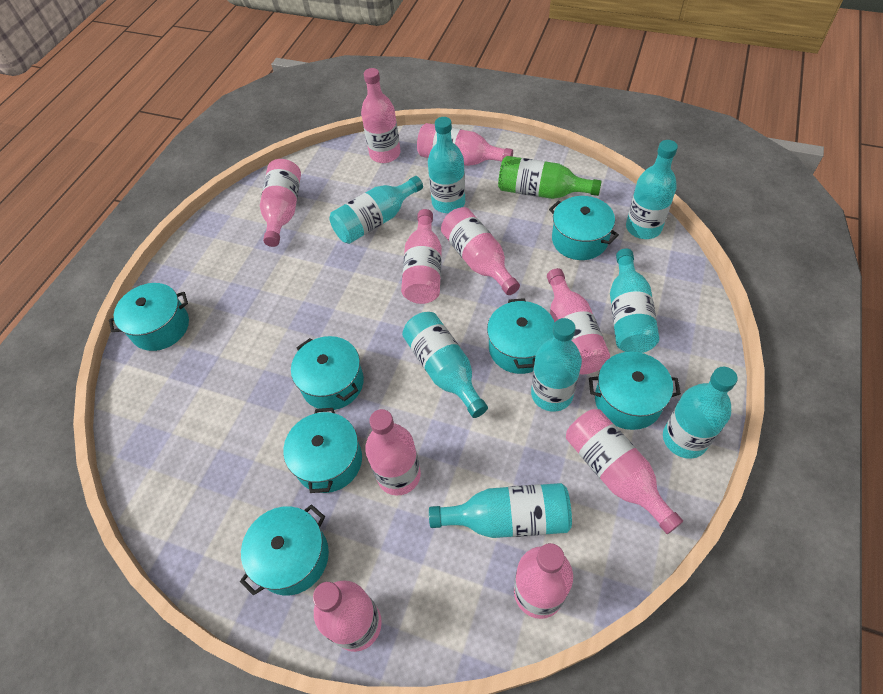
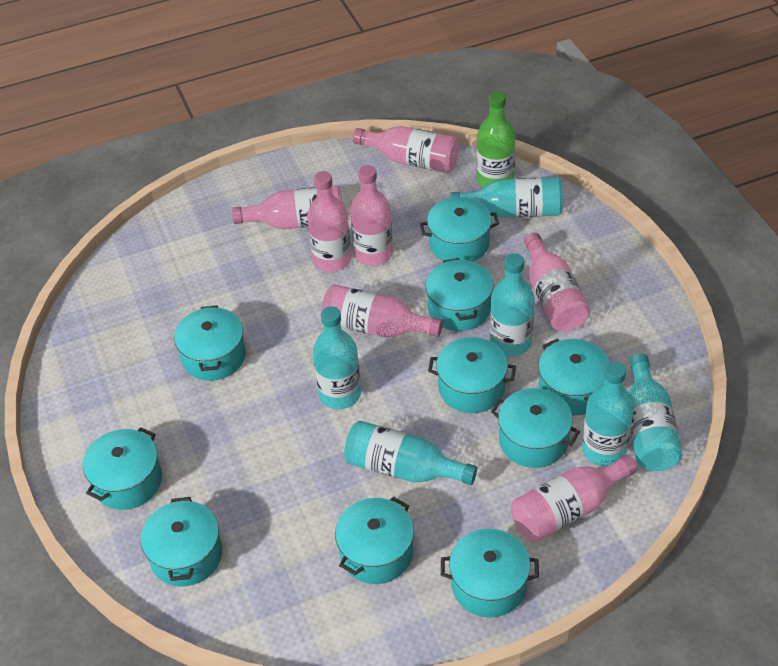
pink bottle: [260,159,301,247] [313,580,382,652] [361,68,401,163] [365,409,421,496] [401,209,442,304] [417,123,513,166] [441,207,520,295] [514,543,573,619] [547,268,610,374] [566,409,683,534] = 10 -> [232,185,343,229] [307,171,351,272] [321,285,443,337] [350,165,393,266] [353,126,459,173] [511,455,637,542] [524,233,590,331] = 7
turquoise bottle: [329,176,423,244] [402,312,488,418] [428,117,465,213] [429,483,572,538] [531,318,582,412] [610,249,659,353] [626,140,678,239] [663,367,738,459] = 8 -> [313,306,361,409] [344,421,477,485] [451,177,563,218] [490,253,535,356] [582,362,634,466] [628,354,682,471] = 6
turquoise pot: [109,283,189,351] [240,504,329,595] [283,408,362,493] [291,336,364,410] [487,298,555,374] [549,196,619,260] [589,352,681,430] = 7 -> [83,427,162,510] [140,497,223,587] [174,305,246,381] [335,497,414,584] [420,197,499,262] [425,258,493,331] [428,337,516,413] [441,529,539,618] [491,388,580,468] [538,339,610,415] = 10

